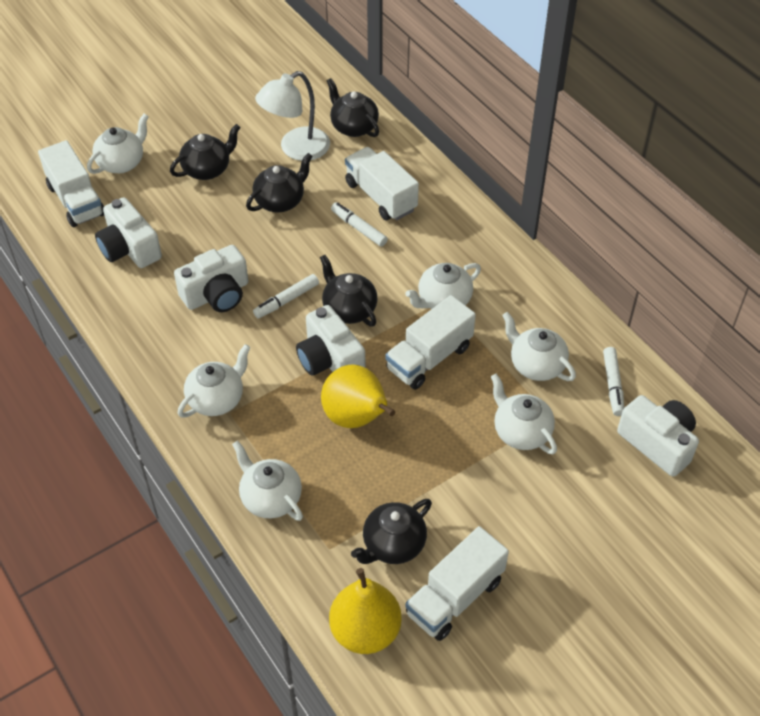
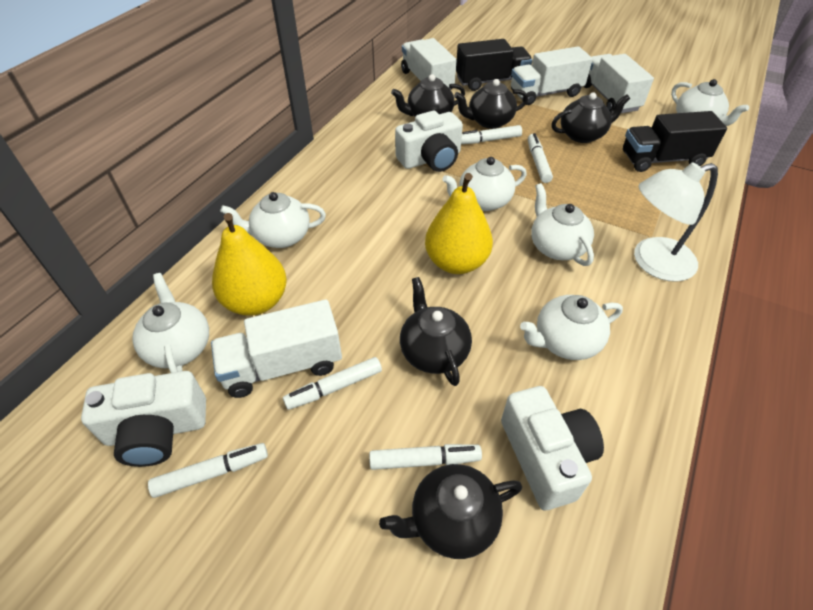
black truck: none = 0 -> [456,39,532,91] [623,111,727,172] = 2
white camera: [95,197,162,268] [174,245,248,312] [296,305,366,376] [617,395,699,477] = 4 -> [81,371,206,467] [395,111,463,172] [501,386,604,510] = 3
white marker: [253,274,319,318] [331,202,388,247] [603,347,624,416] = 3 -> [148,443,268,498] [283,357,382,410] [369,444,482,470] [461,125,522,144] [528,133,553,183] = 5

